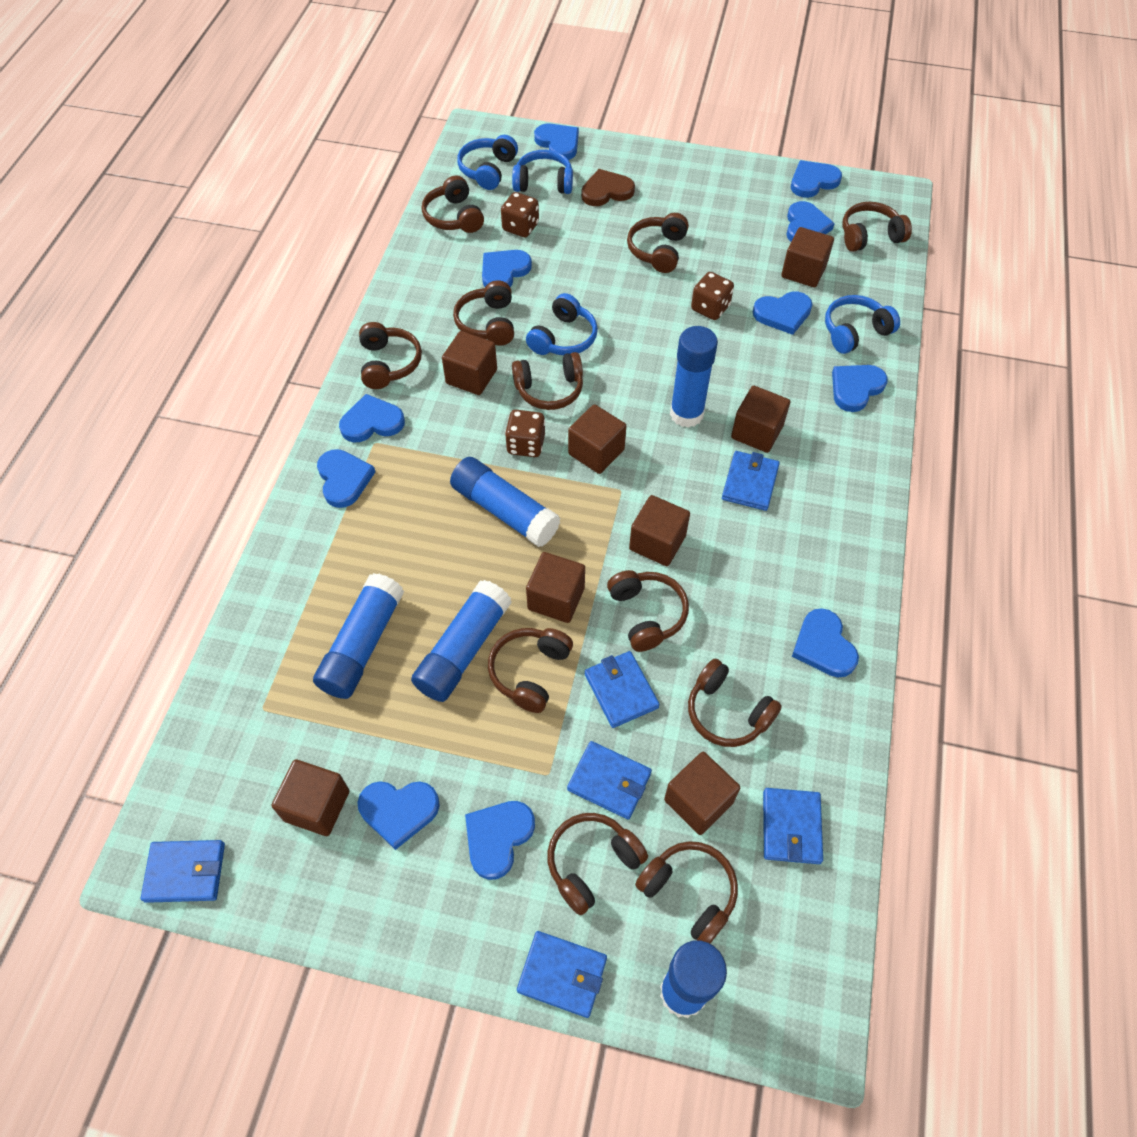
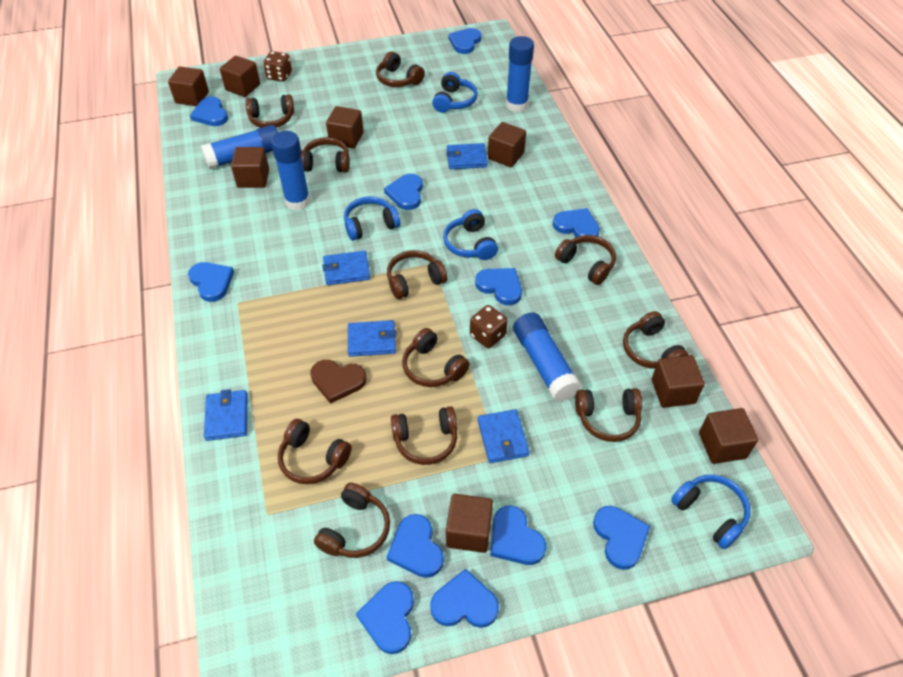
blue glue stick: [313,573,404,699] [411,580,512,702] [450,457,560,547] [660,940,727,1018] [670,326,718,428] = 5 -> [201,125,278,169] [271,131,310,211] [506,36,534,112] [513,312,581,402] = 4
blue wallet: [141,840,225,903] [517,931,607,1018] [567,741,652,820] [585,651,660,728] [722,451,780,511] [763,788,823,864] = 6 -> [204,389,248,441] [322,251,370,285] [348,320,396,357] [446,143,488,169] [478,409,530,463] = 5
brown dice: [501,192,539,237] [505,410,545,457] [691,272,734,320] = 3 -> [263,51,292,82] [470,305,508,348] = 2

